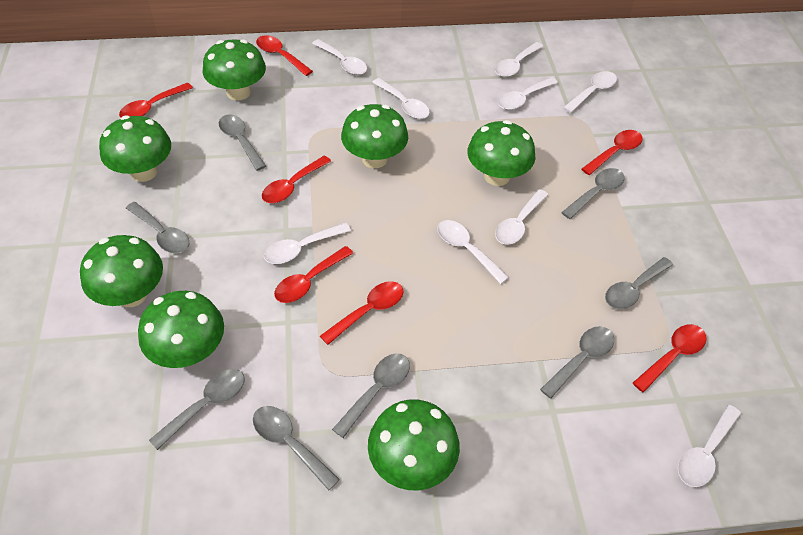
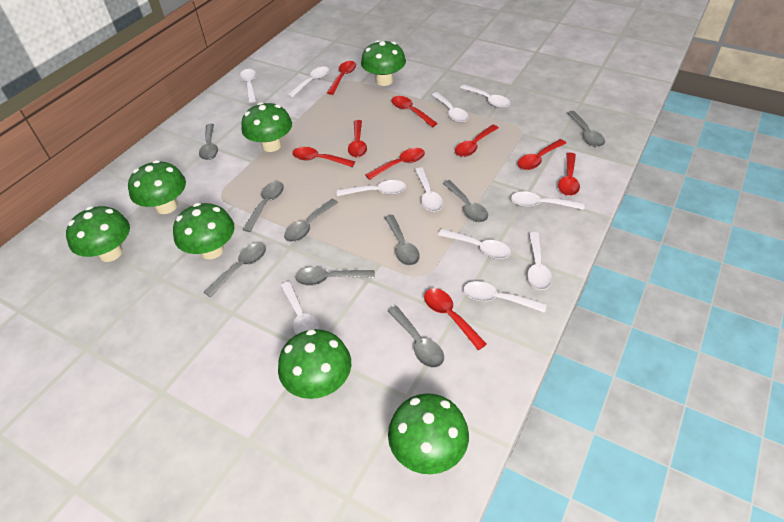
grey spoon: [126,202,189,253] [149,369,245,450] [219,114,266,171] [253,406,340,490] [332,353,410,438] [540,326,614,399] [561,168,625,219] [605,257,673,309] = 8 -> [199,124,218,160] [204,243,266,297] [242,181,284,232] [284,199,338,242] [295,267,375,286] [385,215,420,266] [388,306,444,368] [442,180,488,222] [568,111,605,147] = 9
red spoon: [119,83,193,117] [256,35,313,76] [262,156,331,203] [274,246,353,303] [320,281,403,345] [582,130,643,175] [633,324,706,393] = 7 -> [293,147,355,167] [327,61,356,95] [348,120,367,158] [365,148,425,180] [391,96,438,127] [424,288,487,350] [455,125,499,157] [518,139,566,170] [558,153,580,196] = 9
white spoon: [264,223,351,264] [312,39,367,75] [372,78,430,119] [437,220,509,284] [495,42,543,77] [495,189,548,244] [498,77,558,110] [563,71,617,113] [678,405,741,487] = 9 -> [240,69,256,103] [280,282,320,335] [288,67,329,98] [337,180,406,196] [415,167,443,212] [432,92,469,123] [438,229,511,259] [460,84,510,108] [464,281,547,313] [511,191,585,210] [527,232,552,290] = 11

